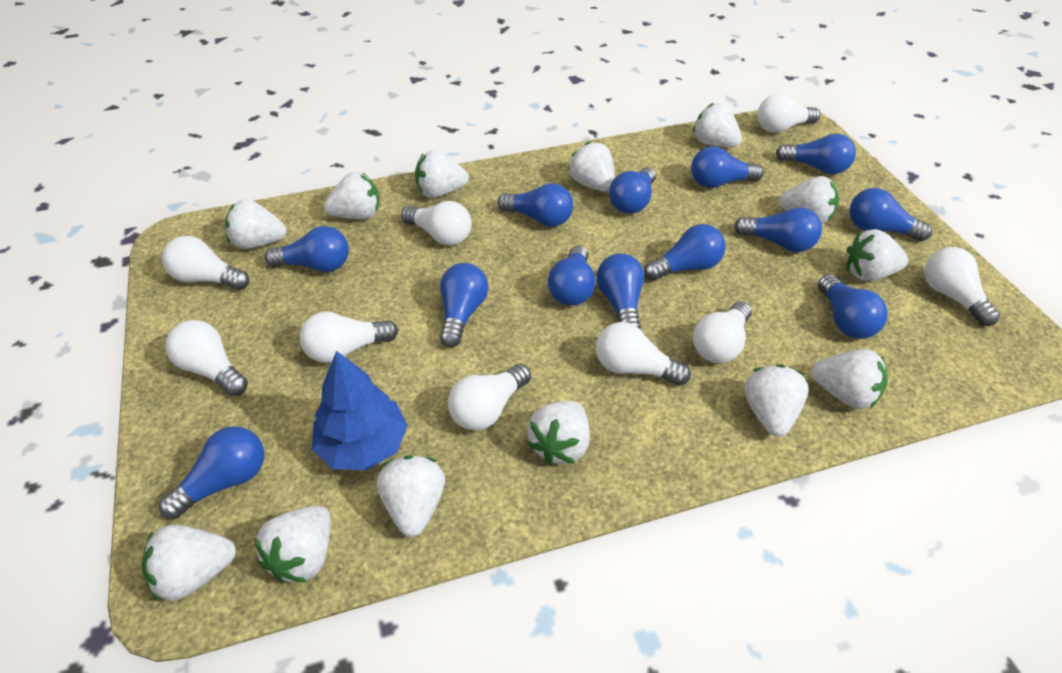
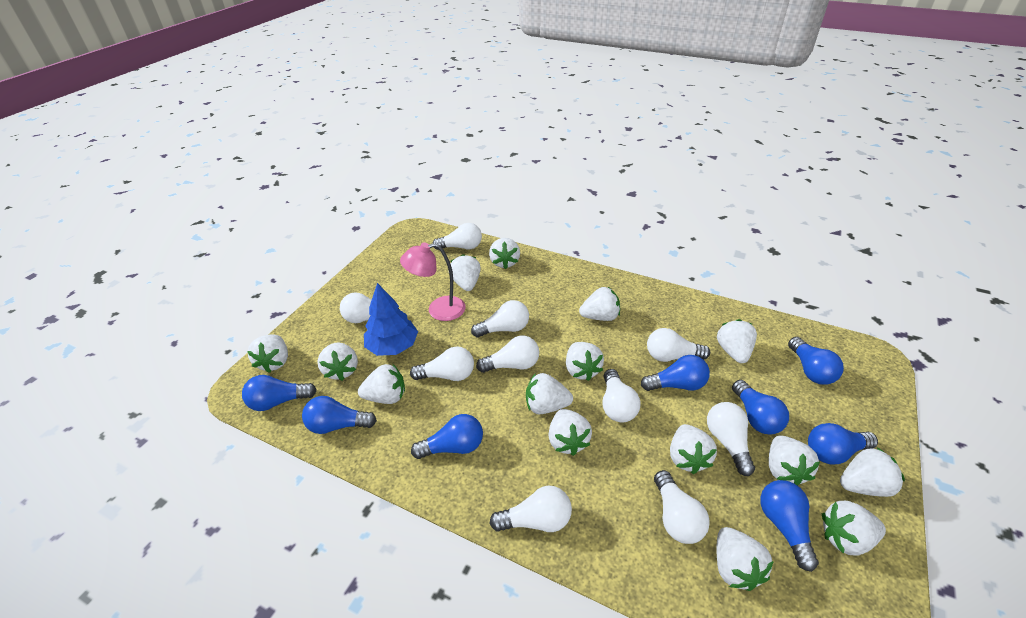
blue light bulb: [159,426,264,519] [265,226,349,272] [440,263,488,347] [497,183,573,227] [548,245,596,306] [597,253,644,329] [609,167,656,214] [644,224,726,281] [691,146,764,188] [734,207,822,252] [776,134,856,174] [818,274,888,339] [849,188,932,241] = 13 -> [242,375,317,411] [302,396,377,434] [411,414,483,459] [641,355,710,391] [732,380,789,435] [760,480,819,572] [788,337,844,385] [808,423,878,465] = 8
pink lamp: none = 0 -> [400,242,466,321] = 1
white light bulb: [162,236,249,290] [166,320,248,396] [300,311,398,363] [401,201,471,245] [448,364,531,431] [596,322,691,386] [693,301,752,363] [758,94,820,133] [924,247,1000,326] = 9 -> [340,292,400,323] [410,346,474,381] [432,223,482,250] [471,300,529,337] [476,336,539,373] [489,486,572,532] [602,369,640,422] [647,328,710,362] [654,470,710,544] [707,402,755,476] = 10
white strawberry: [142,525,236,601] [225,199,287,249] [254,506,331,583] [324,172,380,219] [377,455,445,537] [415,151,469,198] [527,401,589,465] [568,141,615,192] [693,103,742,147] [744,365,809,437] [779,176,839,224] [812,349,888,409] [847,229,908,281] = 13 -> [247,334,288,373] [318,342,358,381] [358,364,405,404] [448,254,481,291] [489,238,520,269] [526,373,573,414] [549,409,592,456] [566,342,604,381] [579,287,620,321] [670,424,717,474] [716,527,774,591] [717,319,757,363] [769,435,820,486] [822,501,886,555] [840,447,905,497] = 15

